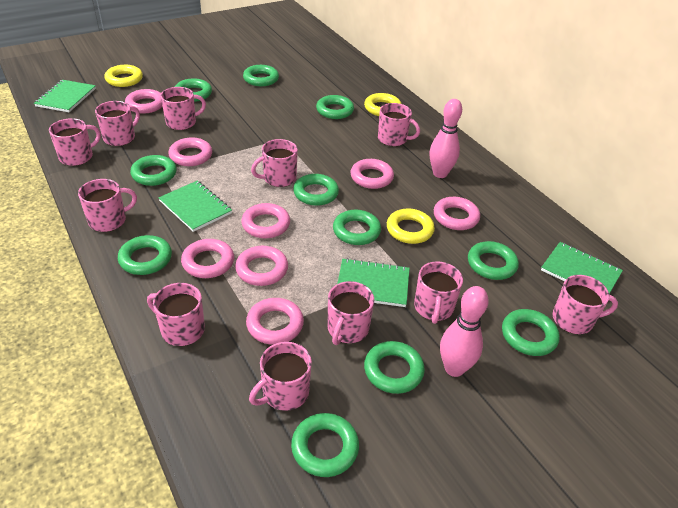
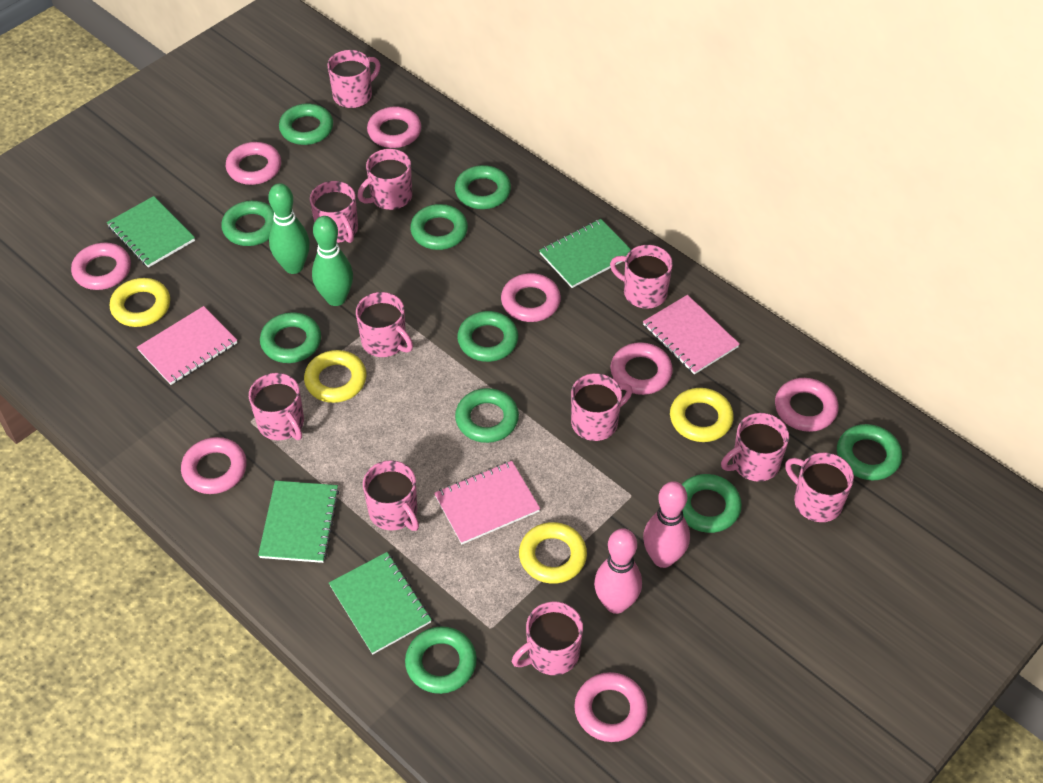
green bowling pin: none = 0 -> [268,183,310,274] [312,216,353,306] = 2
green ring: [118,235,172,275] [130,155,177,186] [175,78,212,102] [243,65,279,86] [291,413,359,477] [293,174,339,206] [316,95,354,119] [333,210,381,245] [364,341,425,394] [468,241,519,280] [502,309,560,356] = 11 -> [221,201,274,246] [260,312,321,363] [279,104,333,145] [405,626,477,694] [410,204,468,250] [455,165,511,209] [455,388,519,443] [457,311,518,362] [682,474,742,533] [837,424,902,480] = 10
pink notebook: none = 0 -> [137,306,237,385] [434,461,540,544] [643,295,740,375] = 3
yellow ring: [104,65,143,87] [364,93,401,116] [387,208,435,244] = 3 -> [110,278,170,327] [304,350,367,403] [519,522,587,584] [670,388,734,442] = 4

